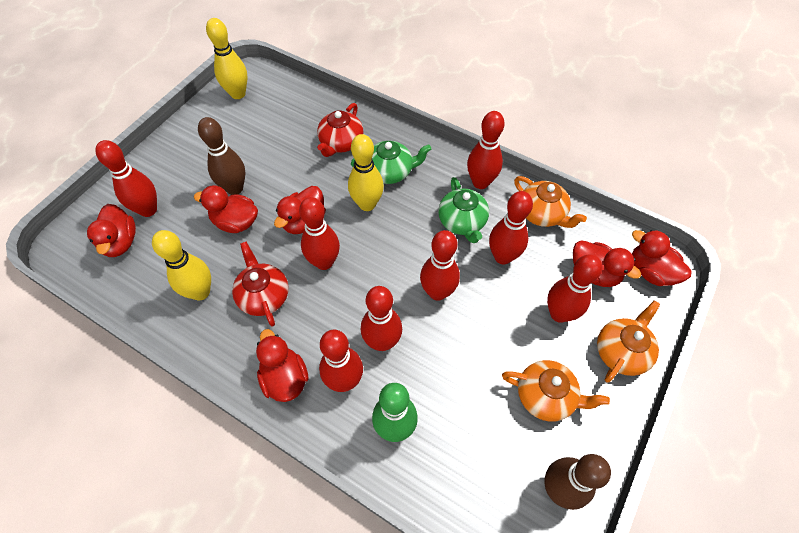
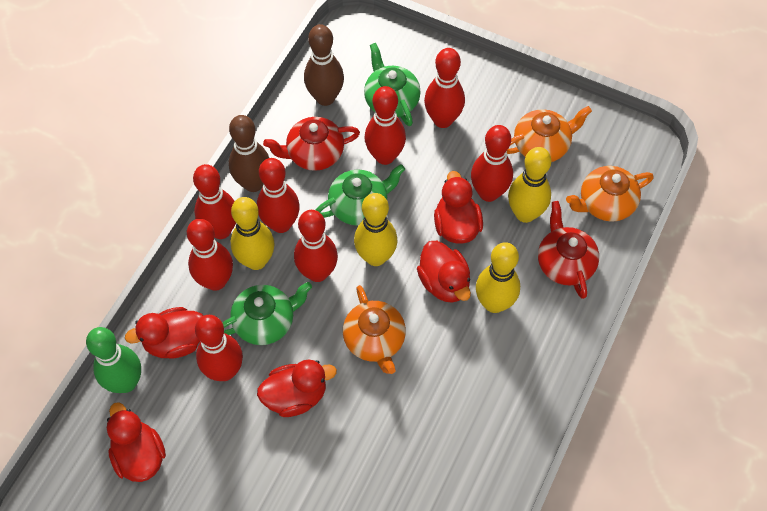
green teapot: [351,141,431,184] [438,177,489,243] = 2 -> [222,282,312,345] [316,164,405,226] [364,43,421,126] = 3
red duck: [87,204,136,257] [194,185,258,233] [256,329,309,402] [274,186,326,234] [573,240,641,287] [632,230,691,286] = 6 -> [107,402,166,482] [125,307,203,359] [257,360,337,417] [417,241,471,303] [434,171,483,243] = 5
yellow bowling pin: [152,230,211,300] [206,18,248,99] [348,134,384,211] = 3 -> [231,197,275,270] [354,193,397,266] [476,242,520,313] [508,147,551,223] = 4

